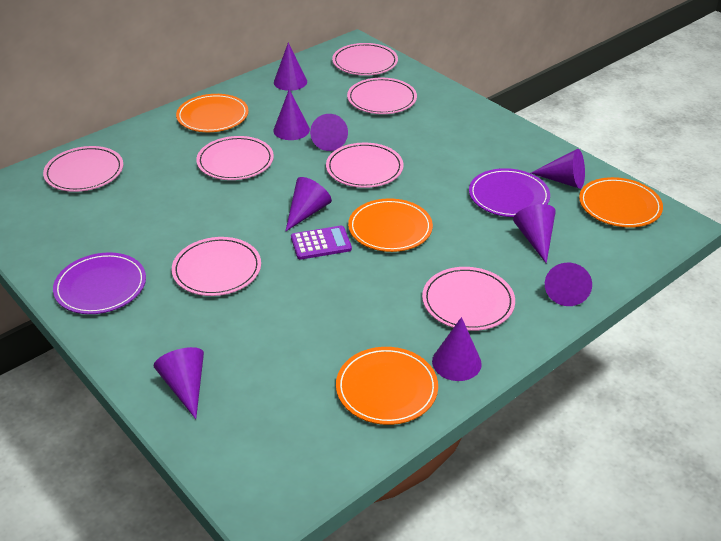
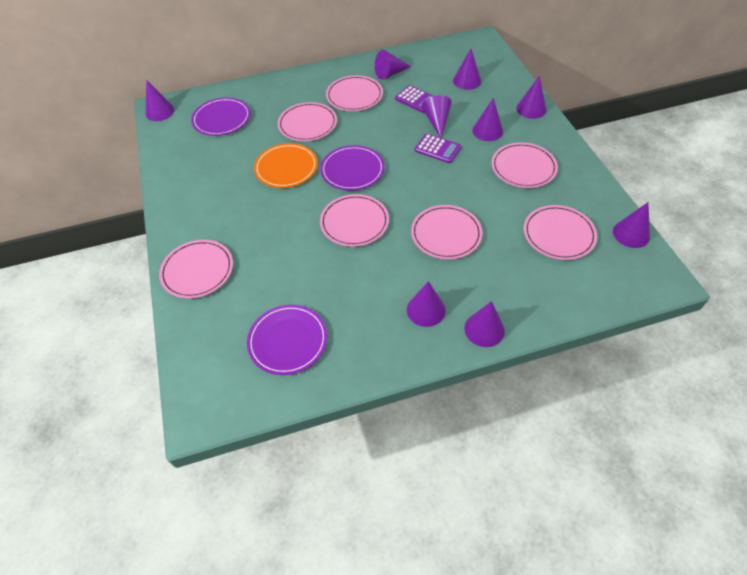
orange plate: [176,94,249,132] [336,347,438,425] [348,198,433,252] [579,177,663,228] = 4 -> [254,143,318,188] = 1
purple calculator: [291,226,352,260] = 1 -> [395,85,433,113] [415,134,461,163] = 2
purple plate: [53,252,146,314] [469,168,550,217] = 2 -> [191,98,250,136] [247,305,327,375] [320,145,385,191] = 3

